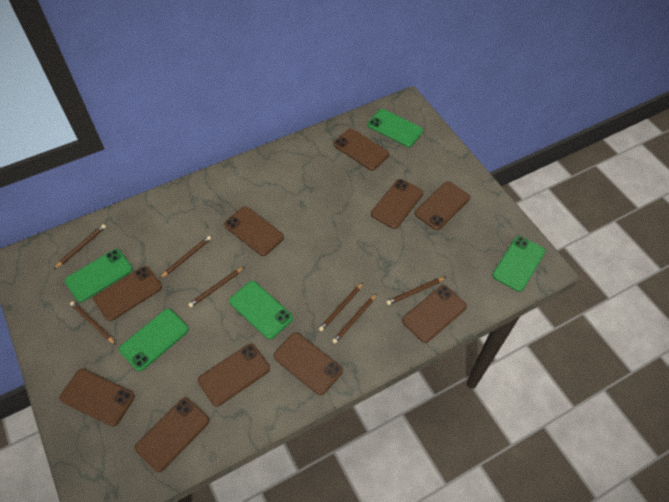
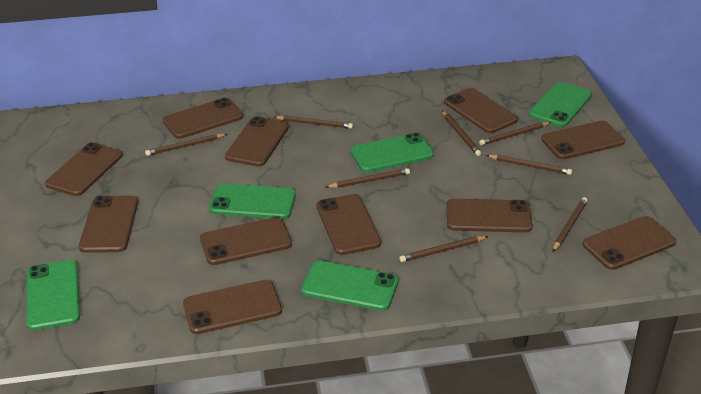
brown pencil: [54,224,106,269] [70,301,116,345] [159,236,211,279] [188,267,244,308] [319,282,364,332] [332,293,377,344] [386,277,446,305] = 7 -> [145,134,227,156] [274,115,353,129] [326,168,410,188] [399,236,488,262] [442,111,482,156] [479,122,551,145] [486,155,572,175] [553,197,588,252] = 8
brown phone: [59,369,135,427] [93,266,162,321] [135,398,209,472] [198,344,270,406] [224,206,284,256] [274,332,343,395] [333,129,389,171] [371,179,423,229] [402,285,467,343] [415,181,470,230] = 10 -> [45,142,123,196] [79,196,138,253] [163,98,243,139] [183,280,282,334] [200,217,292,265] [225,117,289,167] [316,194,381,255] [444,88,518,133] [446,199,532,232] [541,121,625,159] [582,216,676,270] = 11

